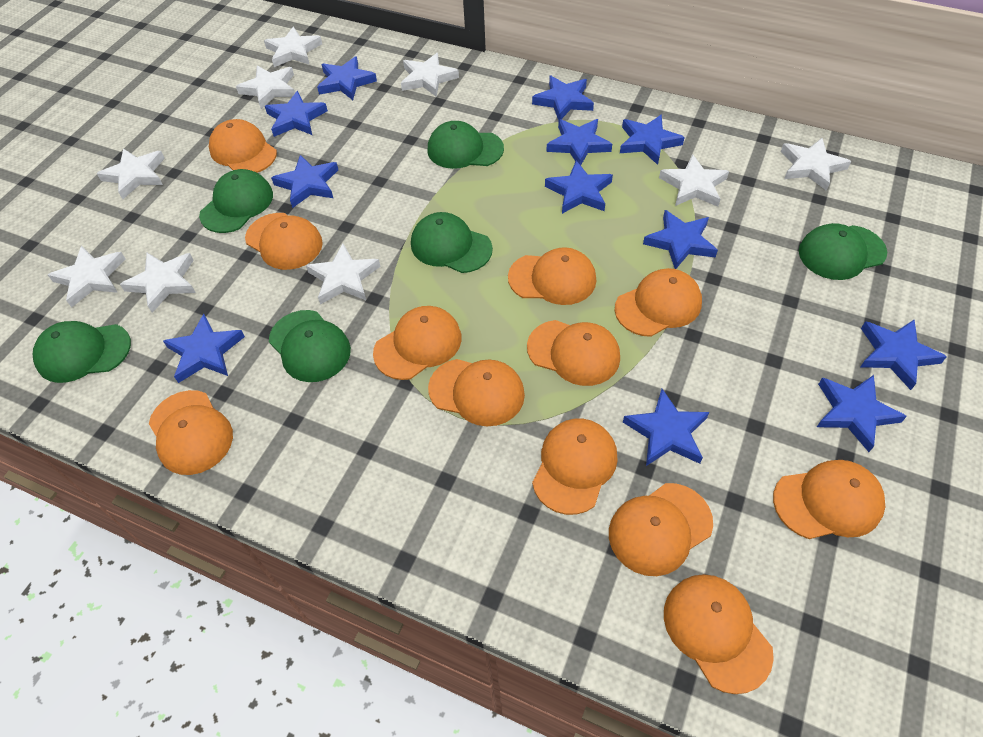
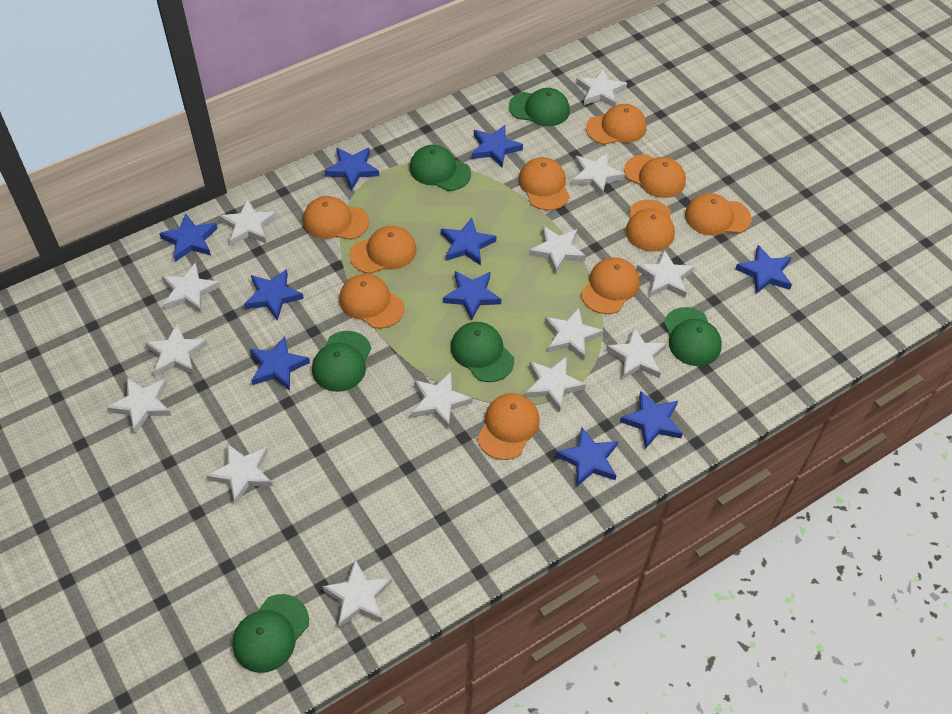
blue star: [163,314,245,383] [265,91,328,137] [271,155,338,208] [317,56,377,100] [532,76,594,120] [545,161,613,214] [546,119,612,165] [620,115,685,165] [623,389,709,466] [643,210,718,269] [817,375,907,452] [861,319,947,390] = 12 -> [159,213,218,262] [244,269,304,321] [250,336,310,391] [325,148,379,191] [441,218,497,266] [443,271,501,321] [472,125,523,168] [556,427,618,486] [620,391,683,449] [735,245,792,294] = 10
orange cap: [149,390,233,475] [209,119,277,173] [245,213,323,270] [373,306,462,380] [428,359,525,426] [508,247,596,305] [527,320,620,386] [532,419,618,515] [609,483,713,576] [615,268,702,337] [664,574,774,694] [773,460,885,539] = 12 -> [303,196,369,240] [339,274,404,329] [350,226,417,274] [477,393,540,460] [518,157,570,210] [581,257,640,314] [586,104,647,145] [624,155,686,198] [626,200,675,252] [685,193,751,236] = 10
white star: [48,246,125,307] [97,149,165,199] [120,253,196,313] [236,66,295,109] [264,27,322,67] [306,244,381,304] [401,53,459,97] [659,154,729,207] [781,138,851,191] = 9 -> [107,377,172,434] [145,324,208,377] [162,263,220,313] [207,444,272,504] [219,199,277,246] [322,560,392,627] [412,372,472,429] [525,356,586,412] [529,226,586,274] [545,307,603,360] [572,152,625,196] [576,69,627,107] [606,328,667,379] [636,250,695,298] = 14

